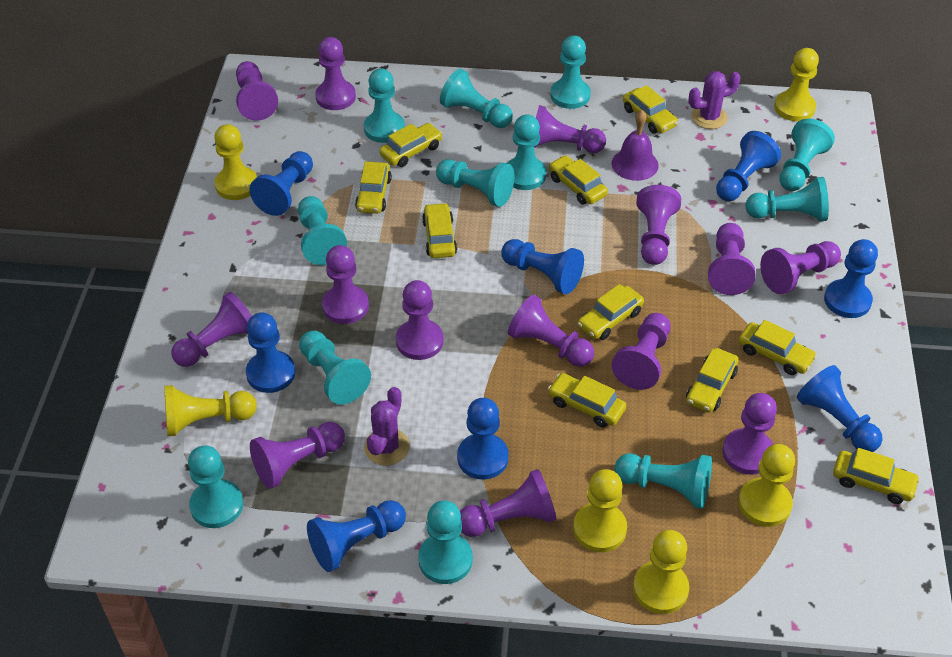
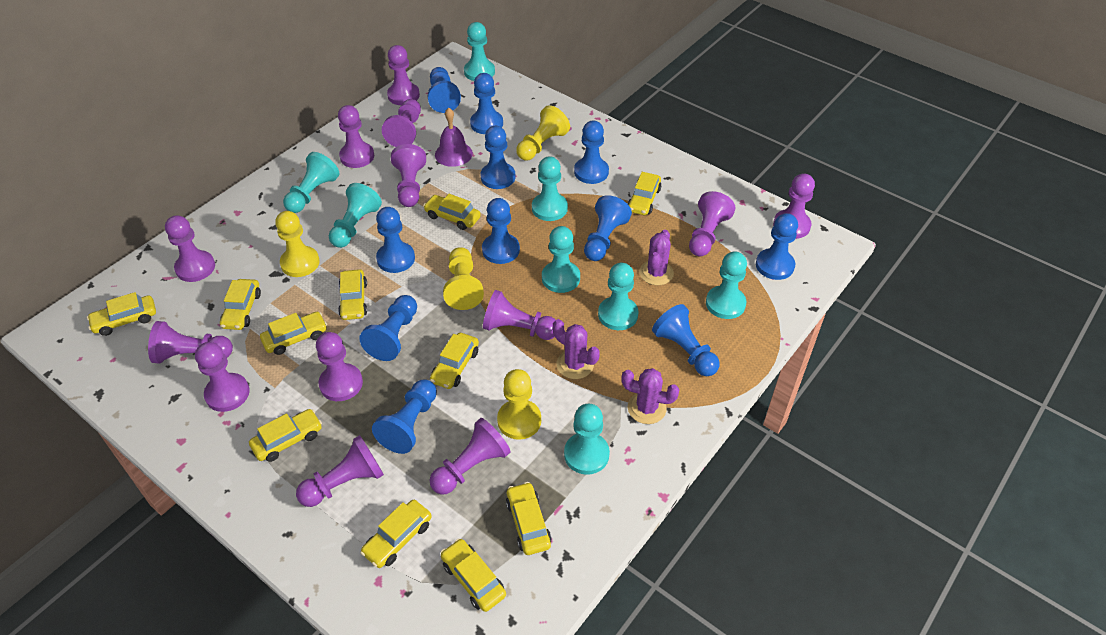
blue pawn: [246,313,295,393] [249,151,313,216] [307,500,406,572] [457,398,509,480] [501,239,584,294] [716,131,781,201] [797,365,883,452] [824,239,878,318] = 8 -> [359,295,417,361] [372,379,437,454] [376,207,415,273] [428,67,461,113] [470,73,503,134] [480,126,516,189] [482,198,520,264] [574,121,609,184] [584,195,632,261] [652,304,720,376] [756,213,798,280] = 11
purple cactus: [364,387,410,466] [688,71,741,129] = 2 -> [553,319,600,379] [621,368,680,424] [639,230,674,285] = 3
purple pawn: [171,292,252,367] [236,61,278,121] [250,422,345,489] [315,37,356,110] [322,245,369,324] [396,280,443,360] [460,469,556,537] [508,294,594,367] [534,105,606,153] [611,313,671,390] [636,185,681,265] [708,223,756,295] [722,393,777,475] [760,241,841,294] = 14 -> [148,321,233,363] [165,215,215,282] [195,342,250,412] [296,435,384,507] [316,332,363,401] [338,105,374,168] [382,99,421,147] [387,45,420,105] [391,144,426,207] [429,418,511,495] [483,290,556,340] [689,191,735,257] [773,173,815,239] = 13
turquoise pawn: [188,446,243,528] [298,196,347,265] [299,331,371,405] [364,68,405,143] [418,500,473,584] [436,159,514,207] [440,69,513,128] [507,115,546,190] [550,36,591,109] [615,453,712,509] [745,177,829,222] [779,119,835,191] = 12 -> [283,152,340,213] [329,183,382,248] [464,22,495,81] [532,156,568,221] [542,226,580,293] [564,404,610,475] [598,263,639,330] [706,251,747,319] = 8
yellow car: [355,161,392,214] [379,123,443,167] [422,203,457,258] [548,373,626,427] [549,155,608,205] [577,284,644,340] [623,85,678,134] [686,348,739,412] [739,320,817,375] [833,448,920,504] = 10 -> [87,292,156,336] [220,279,261,330] [249,409,322,462] [260,312,327,355] [338,269,367,320] [360,500,432,568] [423,194,481,230] [430,333,479,389] [441,538,506,612] [506,482,552,555] [628,172,661,215] = 11
yellow pawn: [164,385,257,436] [214,124,257,200] [573,469,627,552] [633,530,689,614] [738,444,795,527] [774,48,819,121] = 6 -> [275,211,320,277] [443,247,484,310] [497,369,541,440] [516,105,570,160] = 4

